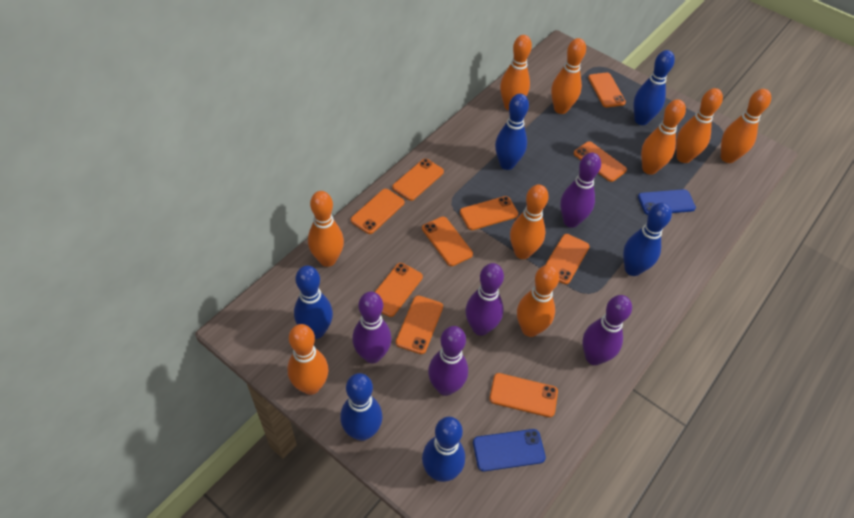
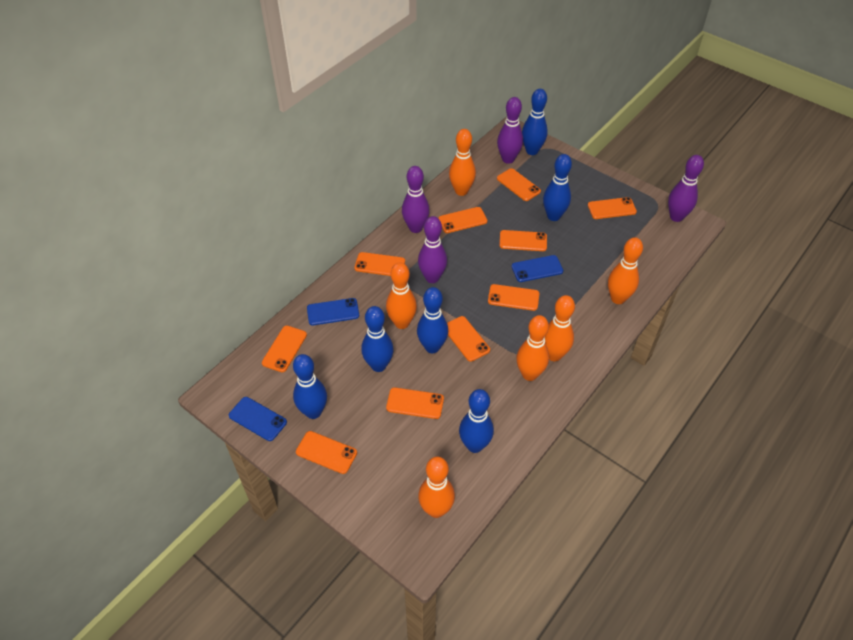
blue phone: [473,429,546,471] [638,189,696,215] = 2 -> [229,397,287,441] [307,298,359,325] [511,255,564,282] = 3
orange bowling pin: [287,324,329,395] [308,191,344,267] [500,35,532,110] [510,185,549,259] [517,265,559,337] [551,38,586,114] [641,99,686,175] [676,88,723,163] [721,89,771,163] = 9 -> [386,262,417,329] [418,456,455,518] [449,129,476,196] [516,315,549,381] [545,295,575,361] [608,237,643,304] = 6
purple bowling pin: [352,292,392,363] [428,326,468,396] [466,263,504,336] [560,152,601,228] [582,295,632,365] = 5 -> [402,166,430,233] [418,216,447,283] [497,97,523,164] [668,155,704,222] = 4

